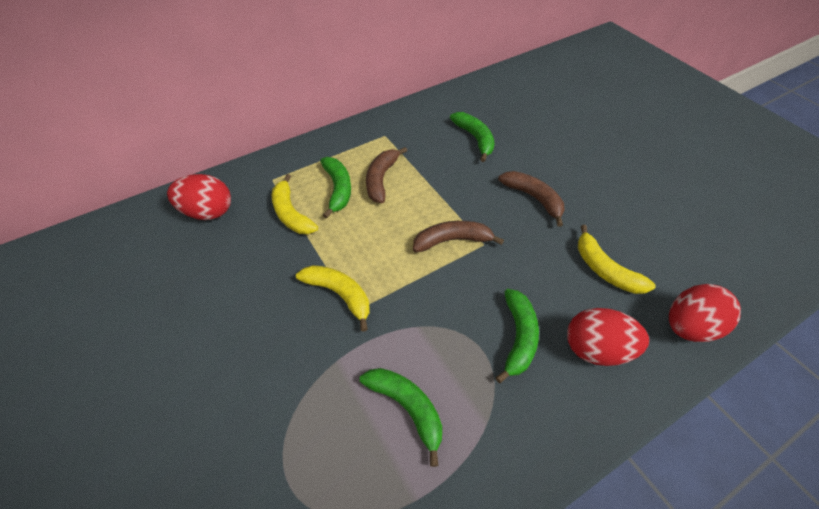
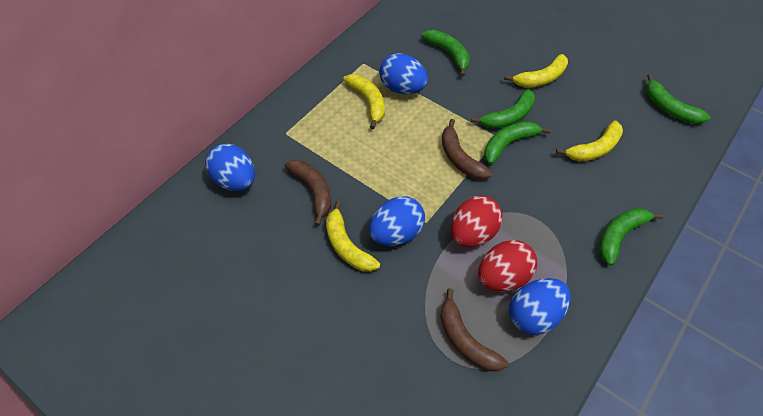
blue egg: none = 0 -> [205,144,255,191] [369,196,425,246] [379,53,428,94] [509,278,571,335] = 4
green banana: [320,157,351,219] [359,368,442,467] [450,112,495,162] [495,289,539,383] = 4 -> [422,30,470,77] [471,89,535,129] [484,121,551,164] [599,208,664,266] [646,74,711,124] = 5
red egg: [167,174,231,220] [567,308,649,366] [669,284,741,342] = 3 -> [451,196,503,247] [478,240,537,292] = 2
yellow banana: [272,174,318,234] [296,265,370,332] [578,225,656,294] = 3 -> [326,201,380,272] [343,74,385,129] [504,54,568,88] [556,120,623,162] = 4

